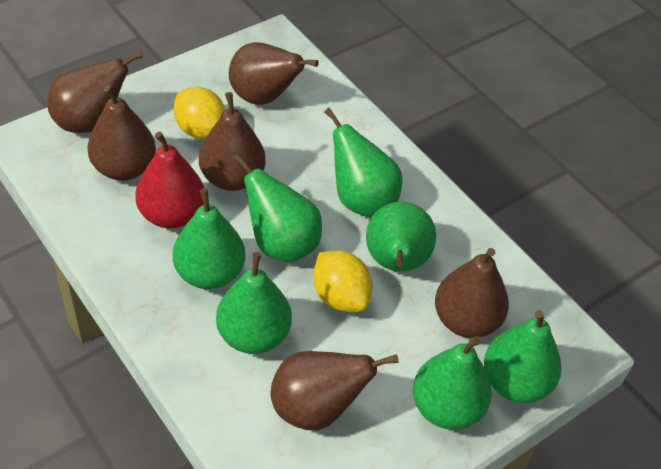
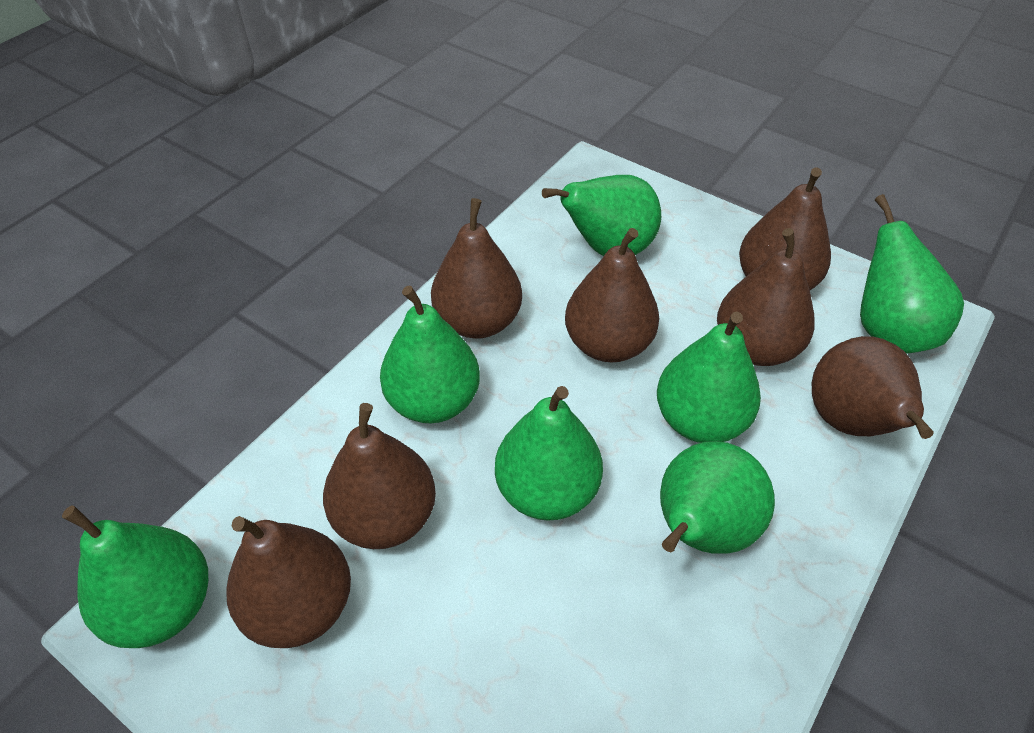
brown pear: [47,51,143,133] [87,85,156,181] [199,92,266,191] [229,42,319,105] [271,351,399,430] [435,248,509,338] = 6 -> [226,516,351,648] [323,403,436,549] [431,198,522,339] [565,228,659,362] [717,228,815,366] [739,167,831,290] [812,336,934,439] = 7
red pear: [135,131,204,228] = 1 -> none = 0
yellow lemon: [174,87,226,139] [313,251,372,312] = 2 -> none = 0

